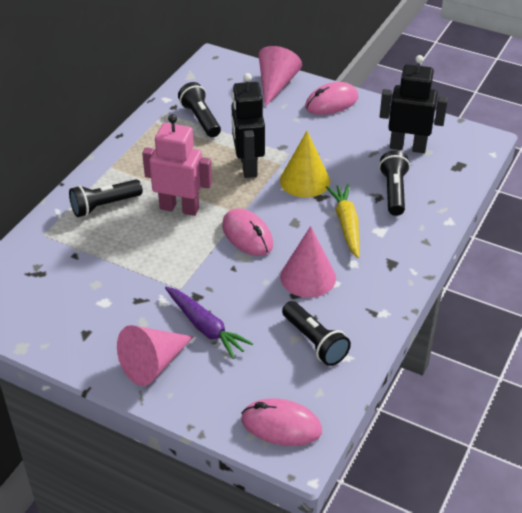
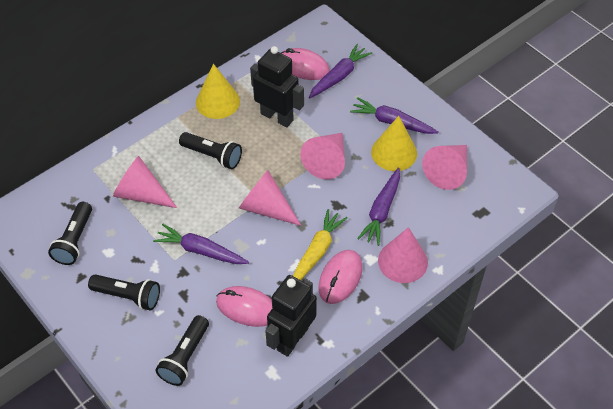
pink cone: [117,325,194,386] [259,46,302,107] [280,226,336,298] = 3 -> [113,156,177,208] [239,170,301,226] [300,133,345,180] [378,227,428,283] [422,145,467,190] = 5
pink robot: [142,114,212,216] = 1 -> none = 0
purple carrot: [165,287,253,359] = 1 -> [153,224,249,264] [309,44,372,99] [350,97,439,134] [357,167,400,246] = 4
yellow cone: [280,131,330,198] = 1 -> [196,64,240,119] [371,116,417,171] = 2

